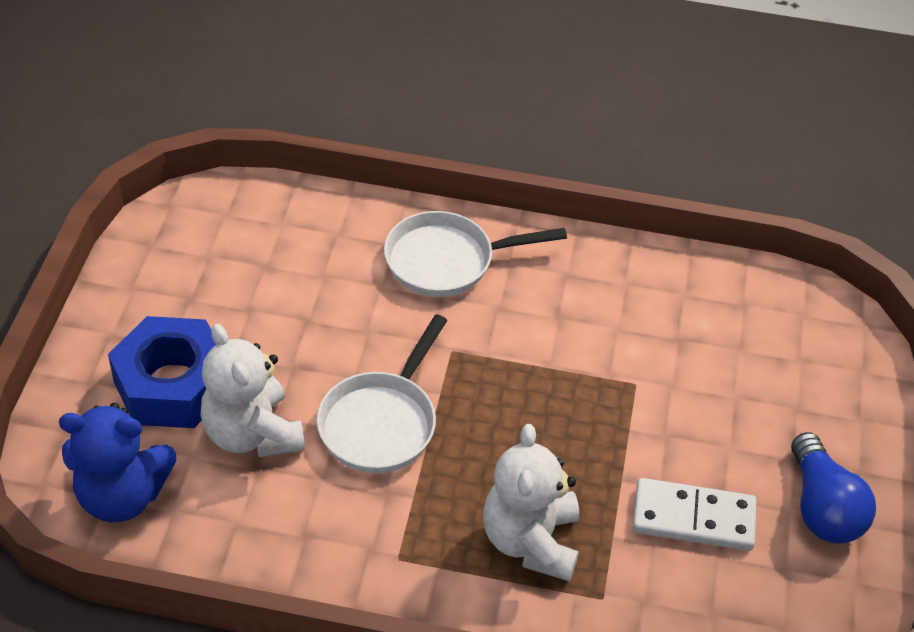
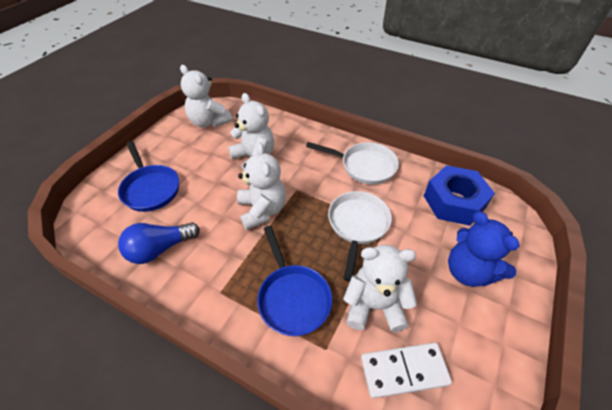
blue pan: none = 0 -> [118,141,179,212] [257,226,332,336] = 2
white teddy bear: [201,324,305,457] [483,424,579,581] = 2 -> [180,65,232,128] [228,93,274,171] [237,143,286,230] [343,245,417,332] = 4

